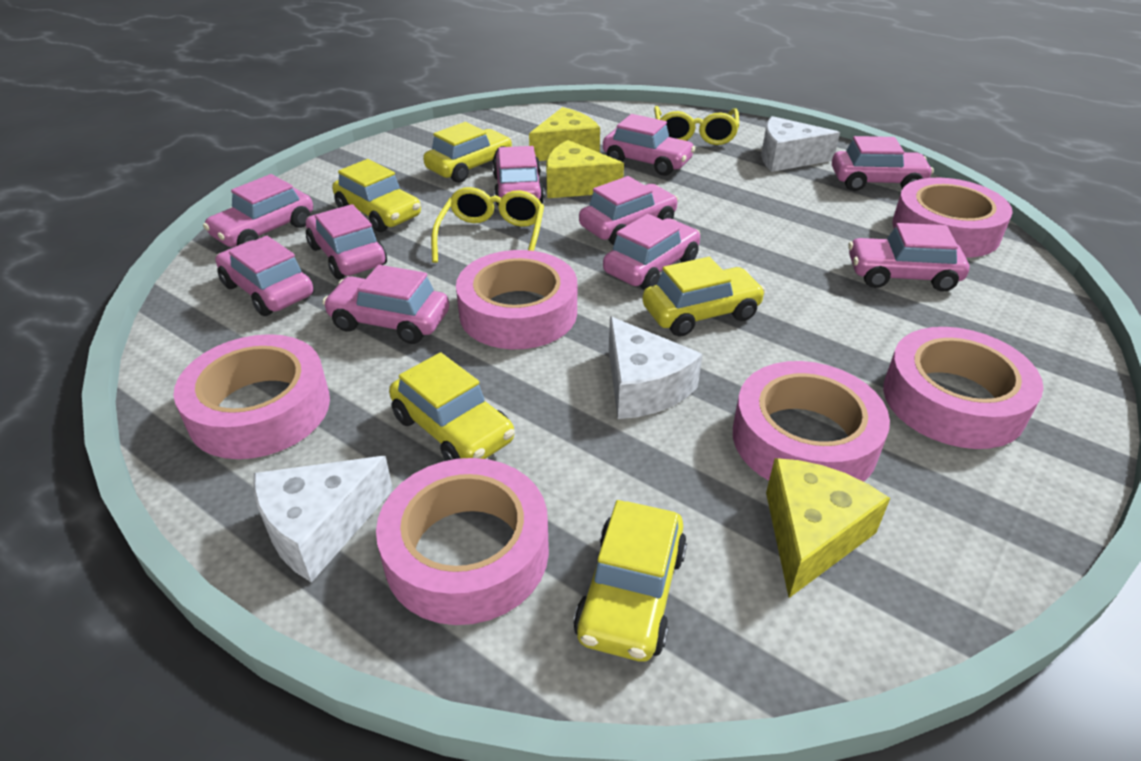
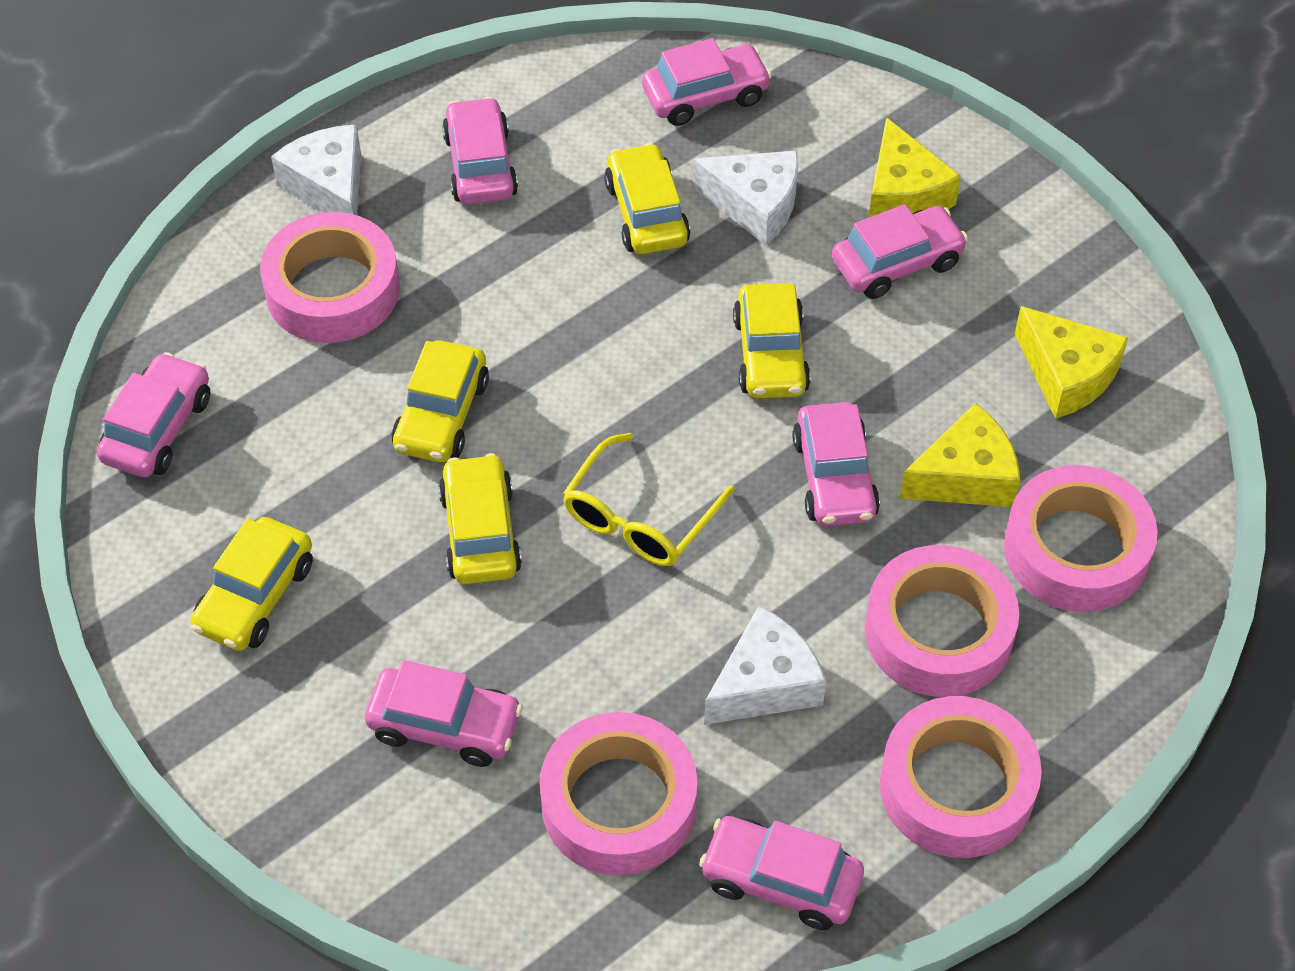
pink car: [203,174,313,247] [215,236,314,316] [306,204,387,279] [323,265,449,344] [493,146,545,206] [579,176,678,245] [603,114,696,176] [603,214,701,290] [832,136,934,191] [848,223,969,292] = 10 -> [97,352,210,477] [365,660,523,767] [442,97,518,204] [642,38,772,126] [699,816,864,930] [792,402,880,526] [832,204,968,299] = 7
pink tape: [173,334,330,459] [376,458,549,625] [456,250,577,349] [733,361,890,482] [883,327,1044,449] [892,178,1013,258] = 6 -> [260,212,400,343] [540,712,698,875] [865,545,1019,697] [880,696,1042,858] [1004,465,1158,612] = 5
yellow glasses: [431,187,544,263] [654,106,739,145] = 2 -> [563,433,735,566] = 1

